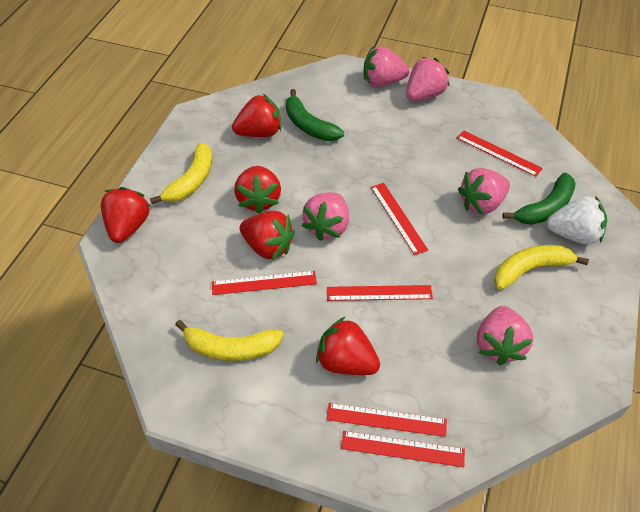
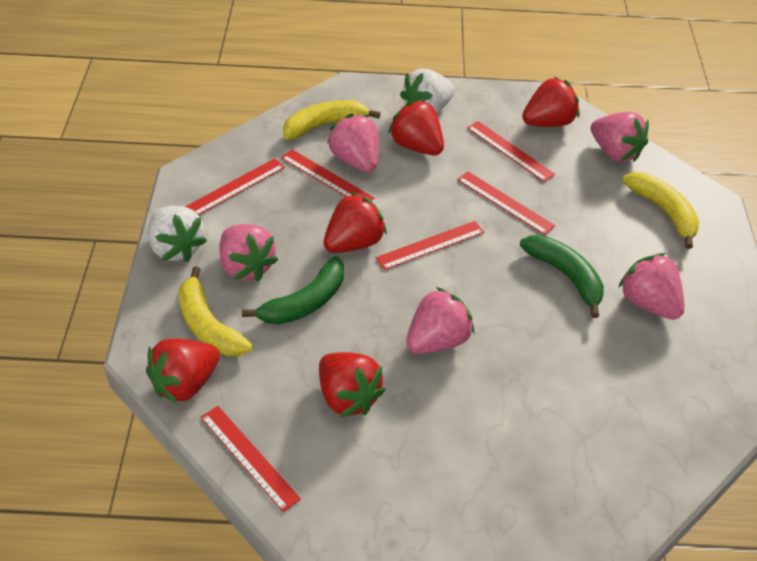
white strawberry: [546,196,607,245] = 1 -> [148,206,207,262] [400,69,455,114] = 2

